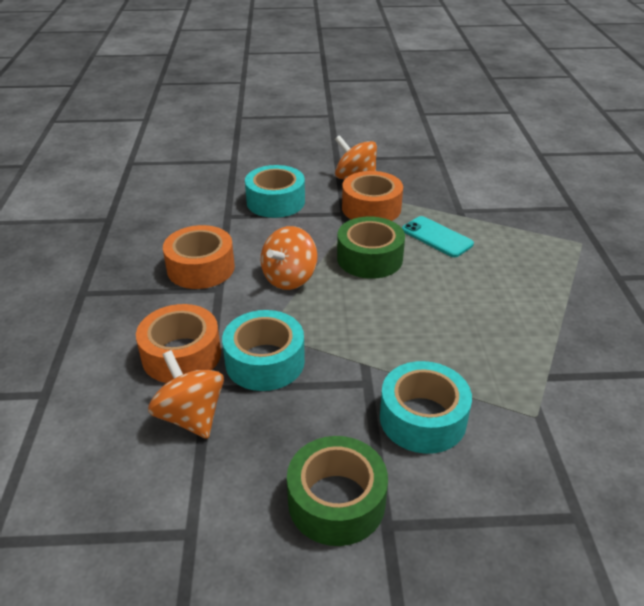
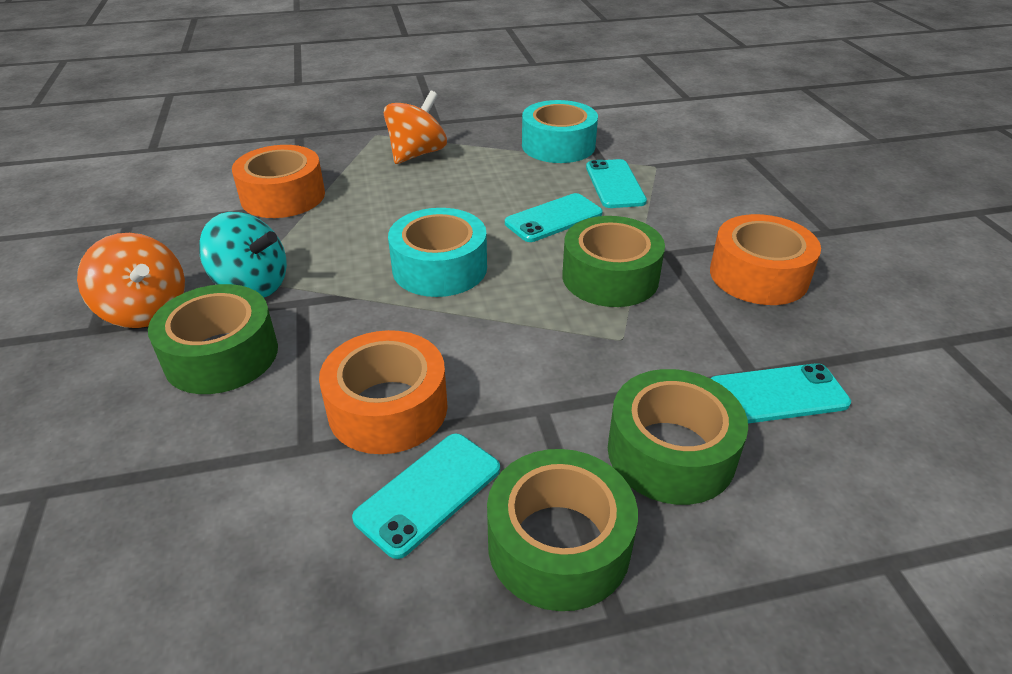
green tape: [287,436,388,546] [337,217,405,279] = 2 -> [148,284,278,394] [487,449,638,611] [562,216,665,307] [608,369,748,505] = 4
orange spinning top: [148,350,224,439] [261,226,318,290] [335,135,377,180] = 3 -> [77,233,185,328] [384,91,447,164] = 2
turquoise phone: [402,216,474,257] = 1 -> [352,434,500,559] [505,193,603,242] [586,159,647,208] [710,363,851,424] = 4
turquoise spinning top: none = 0 -> [199,212,287,298] = 1
turquoise tape: [222,310,305,391] [245,165,305,218] [380,361,472,454] = 3 -> [388,208,487,297] [522,100,598,163] = 2

